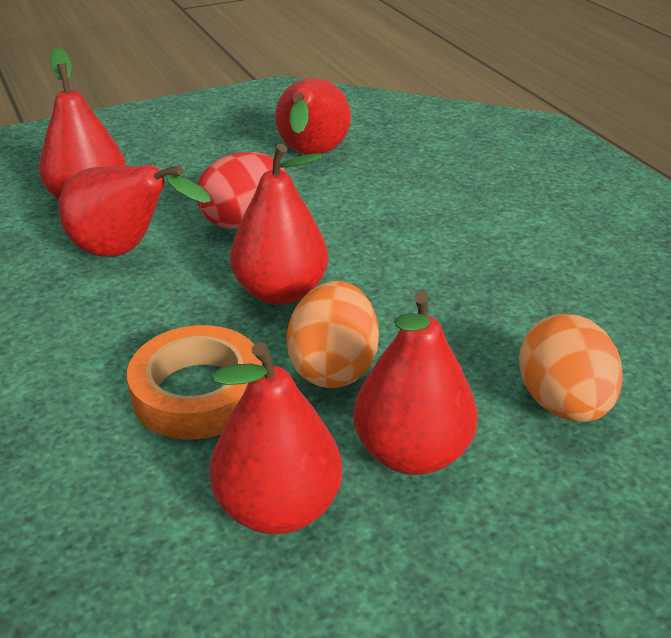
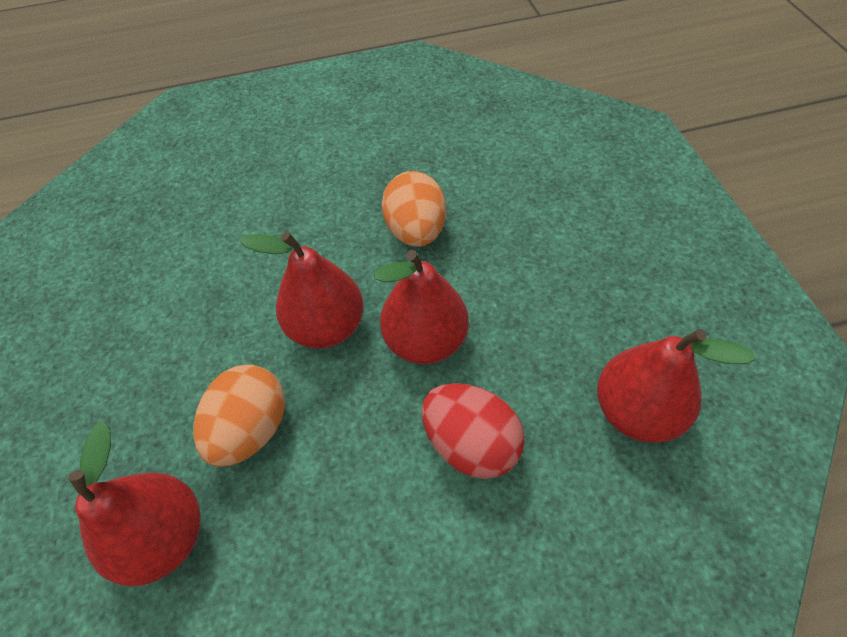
orange tape: [127,325,262,440] = 1 -> none = 0
red pear: [39,47,126,200] [58,165,211,257] [209,342,342,534] [230,144,328,305] [275,78,351,155] [353,291,478,475] = 6 -> [68,421,201,587] [239,232,364,348] [374,250,469,364] [597,329,756,443] = 4

